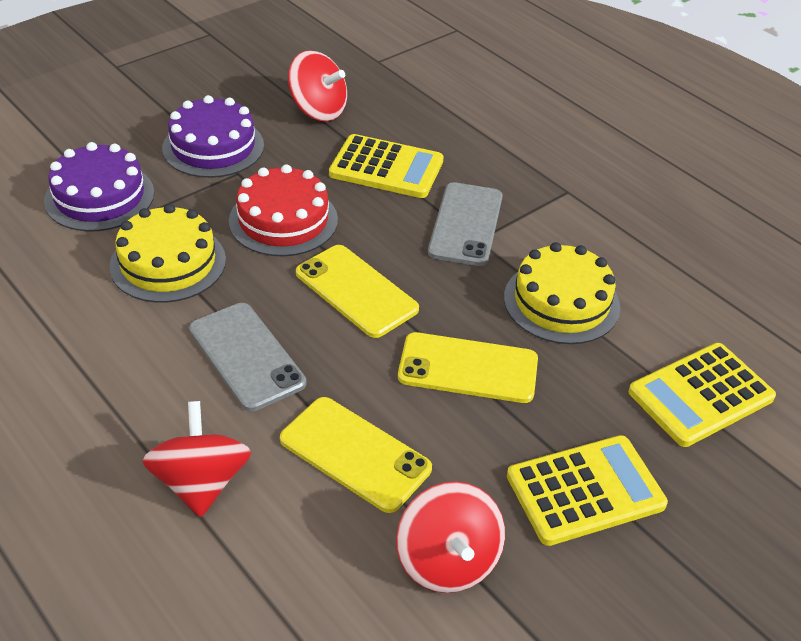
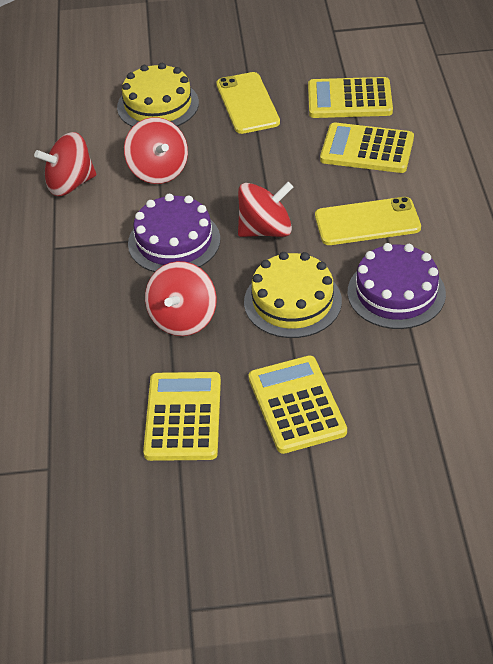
grey phone: [189,303,306,412] [428,182,503,266] = 2 -> none = 0
red cake: [229,164,338,257] = 1 -> none = 0
red spinning top: [142,401,251,517] [288,50,347,121] [396,481,505,593] = 3 -> [34,132,96,196] [124,117,188,184] [145,261,217,336] [238,182,293,237] = 4
yellow calculator: [329,134,444,198] [507,435,668,546] [628,343,776,447] = 3 -> [143,372,221,461] [249,355,347,454] [308,77,393,118] [320,122,414,173] = 4
yellow phone: [280,397,432,513] [296,245,419,338] [398,332,538,403] = 3 -> [216,72,280,134] [315,197,421,245] = 2

